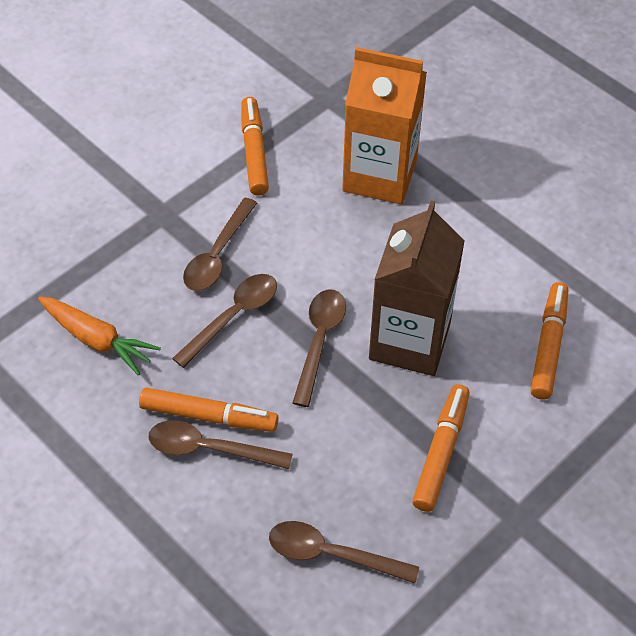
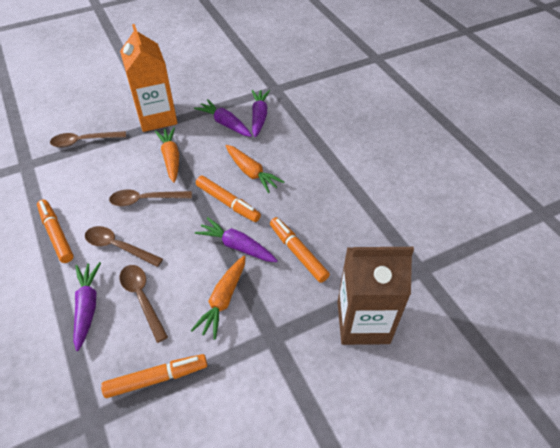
brown spoon: [149,420,293,469] [172,274,277,368] [183,198,257,291] [269,521,419,584] [293,290,346,407] = 5 -> [50,131,126,147] [85,226,163,267] [109,189,192,206] [120,265,168,343] = 4
orange carrot: [38,296,161,376] = 1 -> [155,127,179,183] [191,256,245,340] [226,145,284,193] = 3
purple carrot: none = 0 -> [73,262,101,351] [194,99,252,137] [195,217,278,262] [252,90,270,137] = 4

